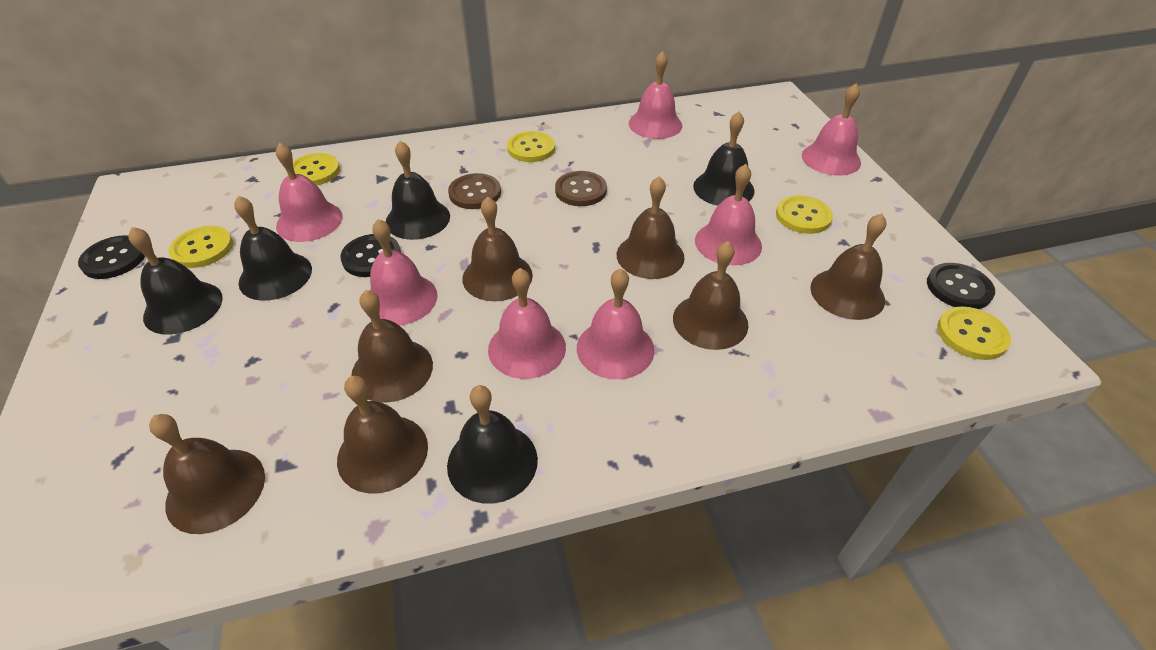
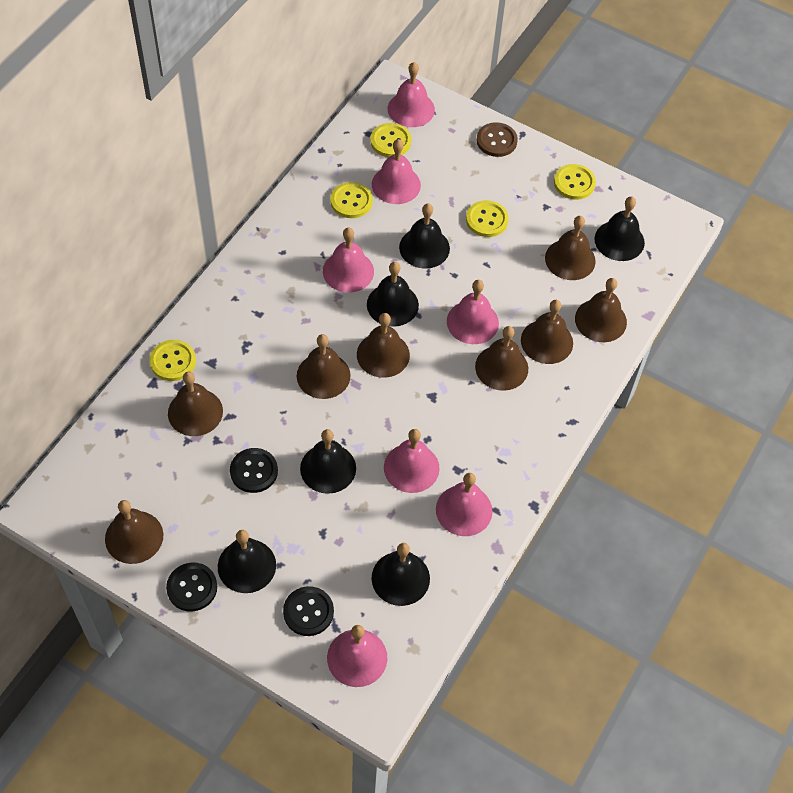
black bell: [128,227,223,335] [234,196,312,301] [386,141,450,240] [447,385,538,504] [693,112,755,206] = 5 -> [218,530,276,593] [300,429,356,494] [367,262,419,327] [372,543,430,606] [399,204,450,269] [595,197,645,261] = 6
brown bell: [149,414,265,534] [337,376,428,493] [351,290,433,403] [462,196,533,301] [617,176,685,279] [673,241,748,350] [810,213,886,320] = 7 -> [105,500,163,564] [168,372,223,436] [297,334,351,399] [357,313,410,378] [475,326,528,391] [521,300,573,364] [545,216,596,280] [575,278,627,342] = 8
brown button: [448,173,501,209] [555,171,607,206] = 2 -> [477,122,518,157] = 1

